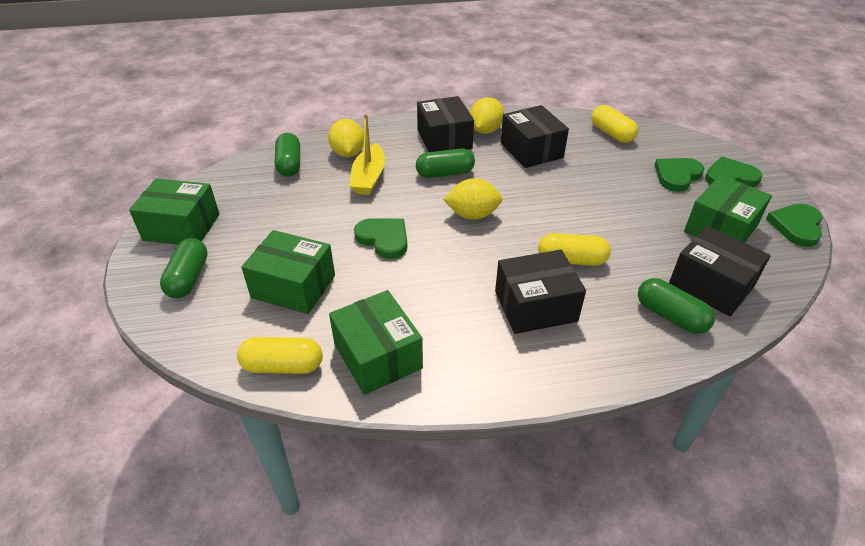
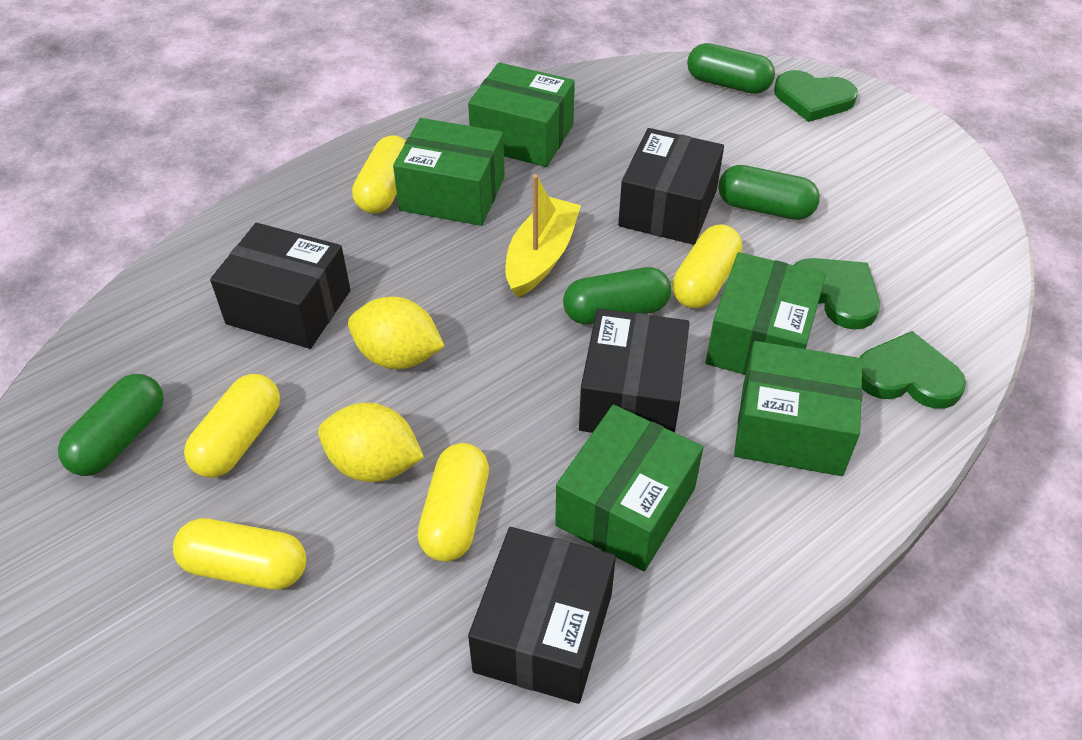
green box: [129,178,219,245] [241,230,335,314] [329,290,423,395] [684,175,772,243] = 4 -> [393,118,505,226] [468,62,575,167] [555,405,703,571] [706,252,826,375] [734,341,863,476] = 5
green heart: [354,218,408,259] [654,158,704,192] [705,157,762,187] [766,204,823,247] = 4 -> [774,70,858,122] [794,258,880,330] [860,331,966,409] = 3
yellow capsule: [237,337,323,374] [538,233,611,266] [591,105,638,143] = 3 -> [173,518,306,590] [184,374,280,478] [352,135,406,213] [418,443,489,562] [672,224,742,308] = 5
yellow lemon: [328,119,364,157] [443,178,502,220] [470,97,504,134] = 3 -> [318,403,424,482] [348,297,445,369] = 2

